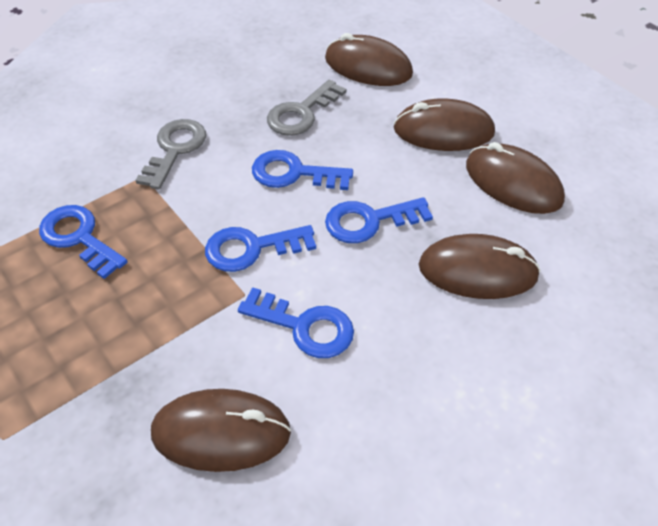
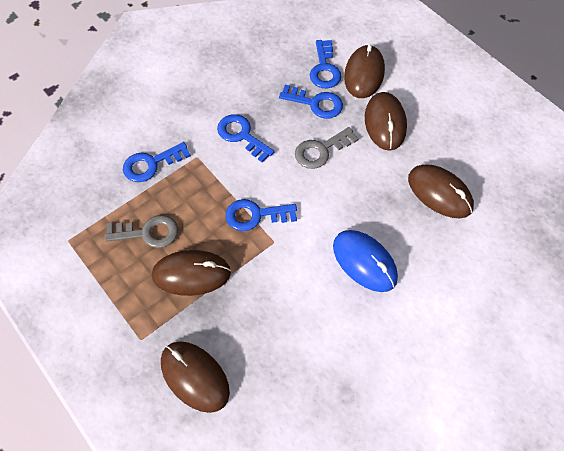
blue mouse: none = 0 -> [333,230,398,292] = 1

